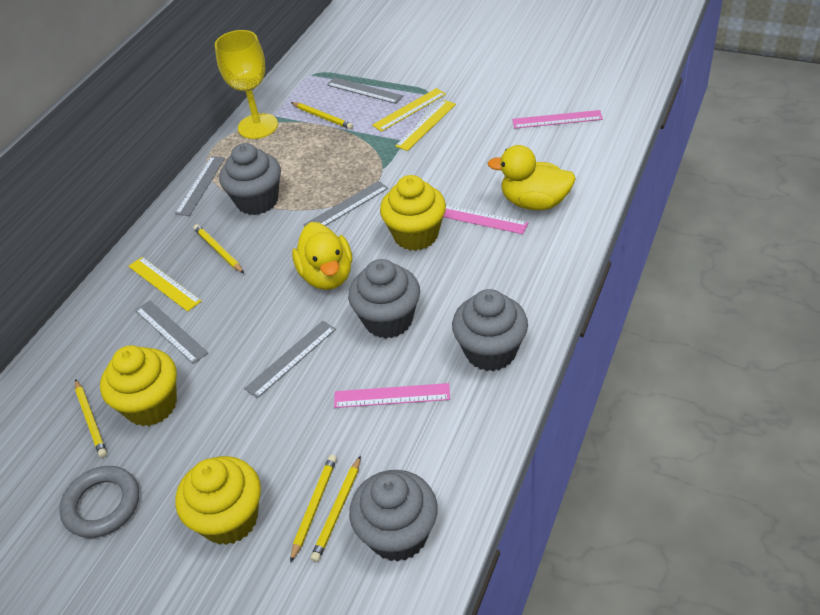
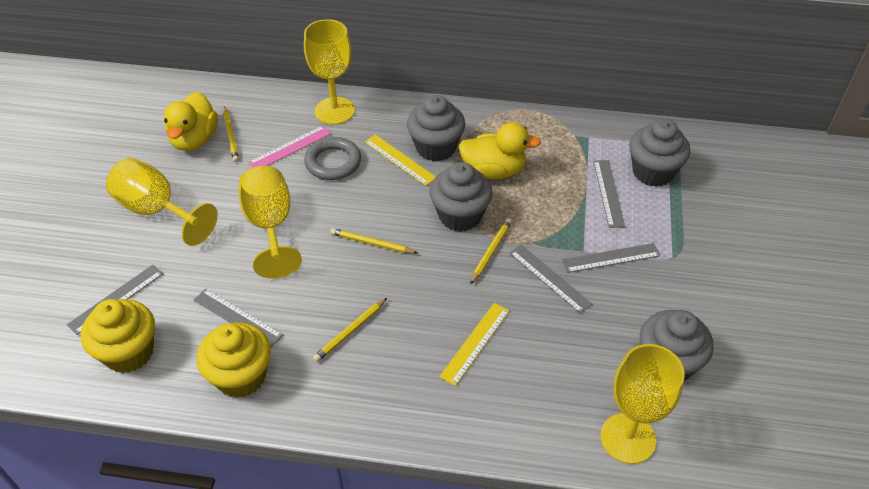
pink ruler: [334,383,450,408] [443,205,528,234] [512,110,603,129] = 3 -> [248,126,331,167] = 1
yellow cupcake: [100,345,177,426] [175,456,261,545] [380,175,446,251] = 3 -> [81,299,155,373] [197,322,271,398] = 2
yellow goblet: [215,30,278,139] = 1 -> [106,158,218,246] [239,166,302,279] [304,19,355,125] [601,344,685,464] = 4
yellow pencil: [75,379,107,458] [193,224,244,273] [290,455,337,563] [291,102,353,129] [311,455,361,562] = 5 -> [223,106,239,162] [313,298,387,362] [330,228,418,253] [470,218,512,285] = 4
yellow ruler: [129,257,202,312] [372,88,446,132] [395,100,456,151] = 3 -> [365,134,436,186] [439,303,510,386] = 2

